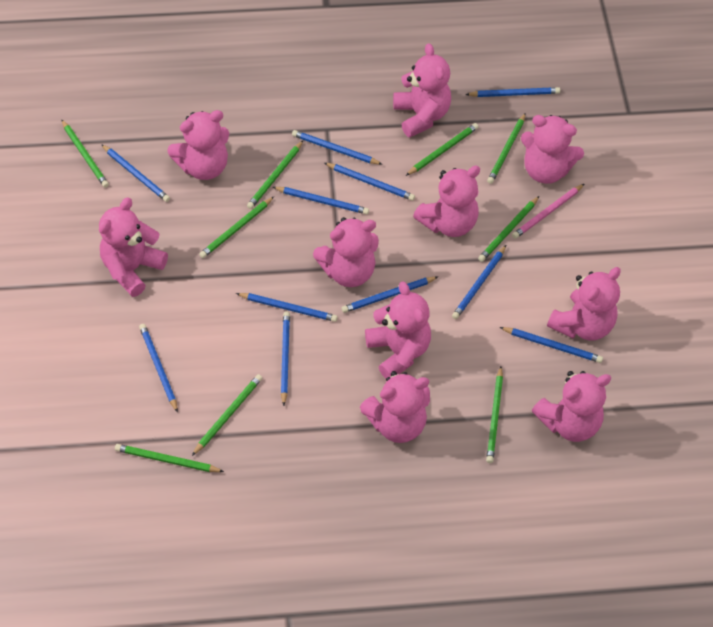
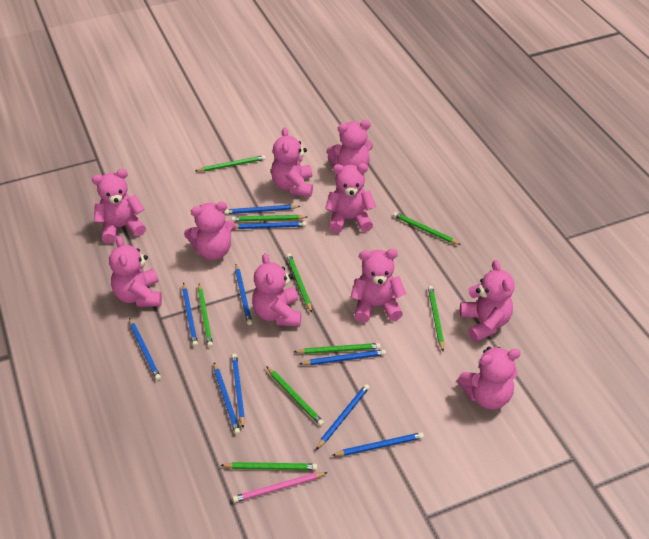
blue pencil: [101,144,170,202] [139,324,178,413] [236,293,338,322] [273,187,369,215] [281,311,290,406] [292,130,383,165] [325,163,415,201] [342,277,438,313] [452,245,506,319] [465,87,560,97] [500,327,603,363] = 11 -> [129,318,161,380] [182,283,198,347] [214,363,240,435] [225,205,301,214] [232,354,245,428] [235,222,306,229] [235,264,252,325] [300,349,386,365] [316,384,370,450] [332,432,424,456] = 10

